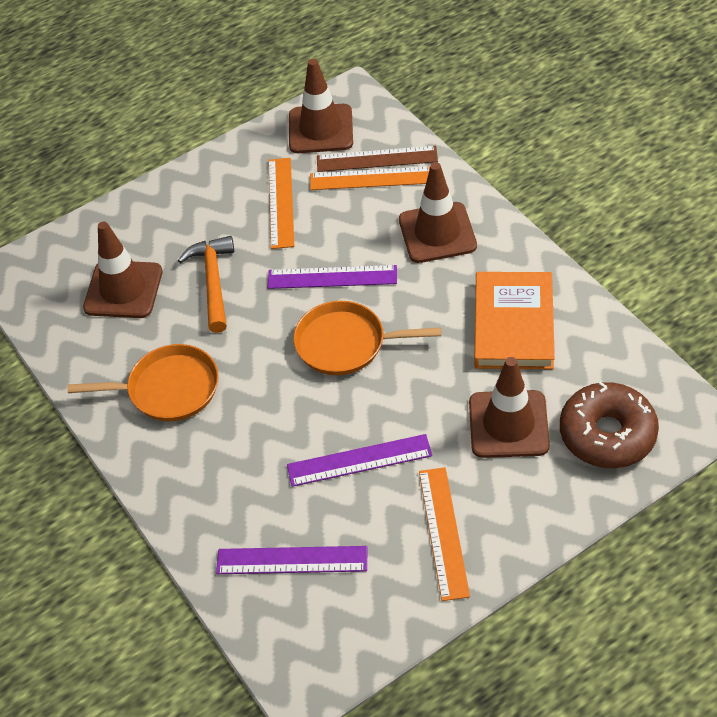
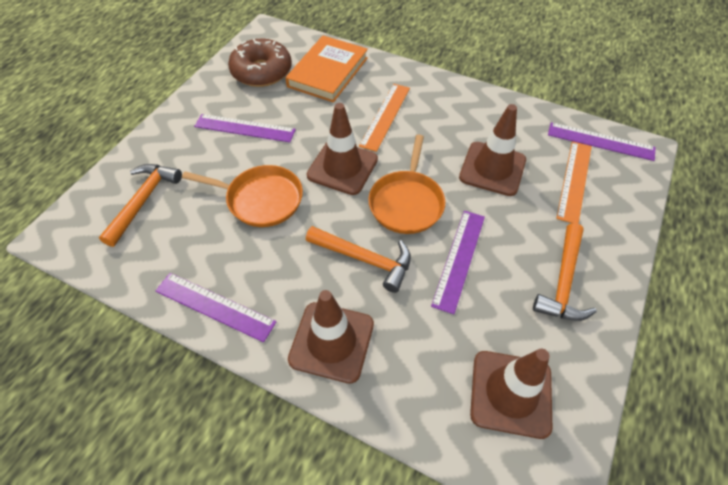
brown ruler: [317,146,438,172] = 1 -> none = 0
orange hammer: [178,236,234,333] = 1 -> [99,164,182,247] [306,226,411,293] [533,223,597,321] = 3
orange ruler: [268,158,294,249] [310,167,430,190] [419,467,470,601] = 3 -> [359,84,410,152] [556,141,592,224] = 2
purple ruler: [216,546,367,574] [268,265,397,289] [287,434,432,487] = 3 -> [156,273,277,342] [194,114,296,142] [431,211,485,314] [548,122,655,161] = 4

